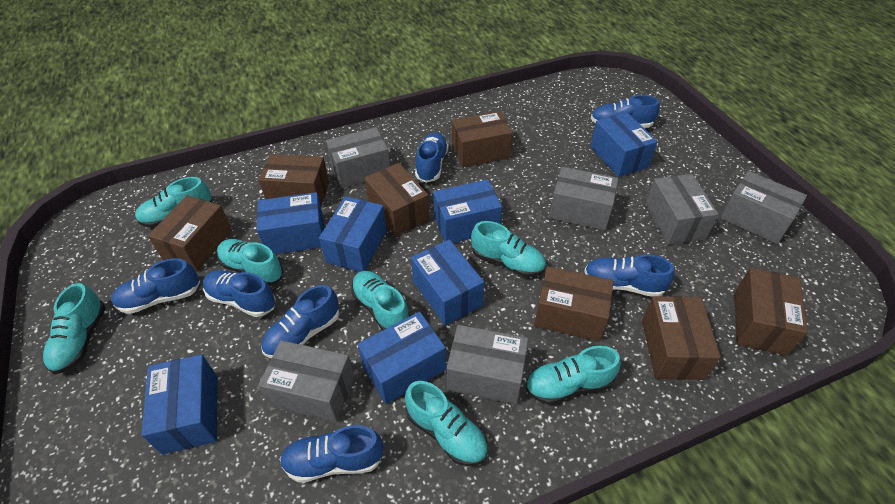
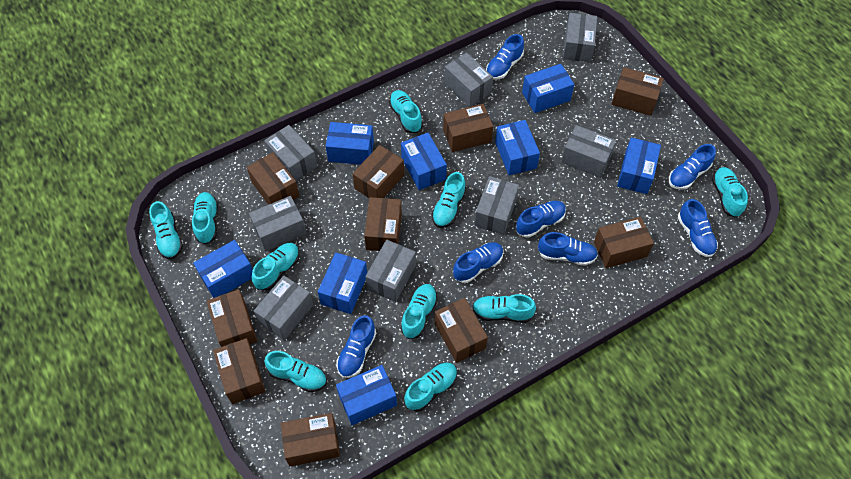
blue box: [141,354,217,455] [257,192,325,254] [319,196,387,272] [357,312,446,404] [411,239,484,325] [433,179,502,243] [590,112,658,177] = 7 -> [193,240,253,298] [318,252,367,314] [326,122,374,165] [336,365,397,425] [401,133,447,190] [495,120,540,175] [522,64,574,113] [617,138,661,194] = 8
brown box: [148,195,232,272] [259,154,329,206] [365,163,430,236] [452,111,513,168] [534,266,614,341] [642,296,721,380] [734,268,808,356] = 7 -> [207,289,257,347] [213,338,266,404] [247,152,300,205] [281,413,340,467] [353,145,404,198] [364,197,402,251] [435,298,488,363] [443,104,493,152] [594,217,654,268] [612,67,664,116] = 10
grey box: [258,340,355,422] [326,127,390,188] [446,325,528,404] [549,167,618,231] [645,174,719,245] [720,171,807,244] = 6 -> [249,196,307,251] [254,276,313,340] [264,125,317,181] [365,240,416,302] [444,52,493,107] [474,176,519,235] [561,125,616,178] [563,13,597,62] = 8
turquoise shoe: [43,283,105,374] [135,177,212,228] [217,239,283,286] [351,271,410,330] [405,381,488,466] [471,221,546,277] [525,346,621,404] = 7 -> [149,201,183,259] [192,192,218,244] [252,243,299,291] [264,351,327,392] [389,90,423,133] [401,284,438,339] [404,362,457,412] [432,172,466,228] [473,294,536,323] [712,167,748,218] = 10

